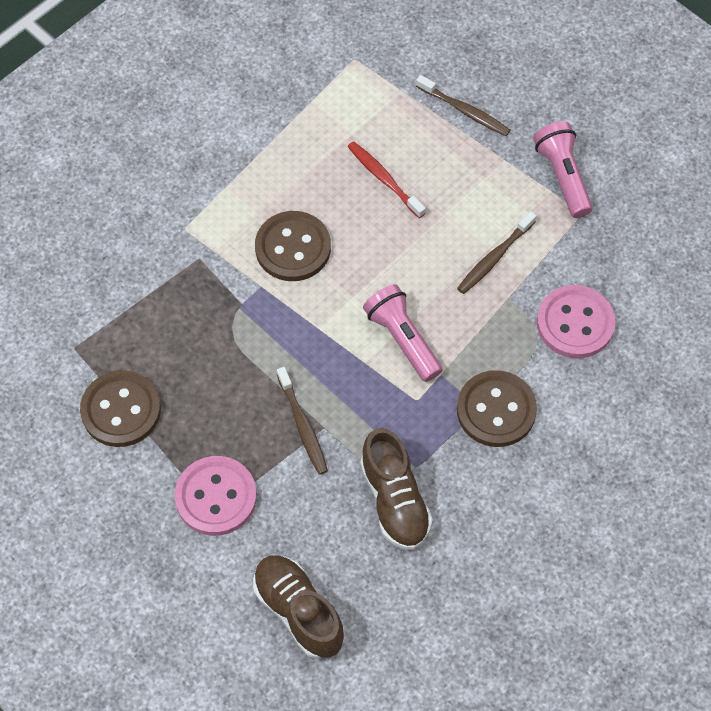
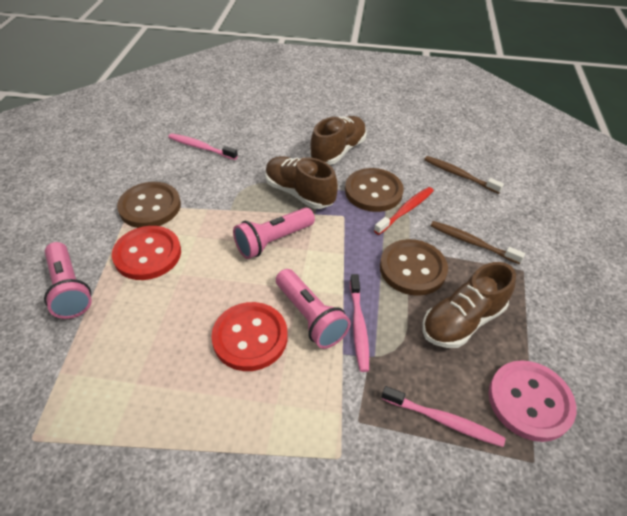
brown shoe: [253,555,344,659] [360,428,433,550] = 2 -> [265,156,338,209] [310,116,367,165] [422,262,516,348] = 3
brown toothbrush: [277,367,328,475] [416,75,510,136] [457,211,536,294] = 3 -> [424,156,504,194] [431,221,525,264] = 2
pink button: [175,456,257,536] [537,285,616,358] = 2 -> [489,360,576,442] = 1
pink flashlight: [363,284,442,382] [533,121,593,218] = 2 -> [44,242,92,319] [233,207,315,259] [276,269,351,349] = 3
pink toothbrush: none = 0 -> [168,133,238,160] [350,274,369,372] [381,386,505,447] = 3
red button: none = 0 -> [112,226,181,280] [211,302,288,371] = 2

